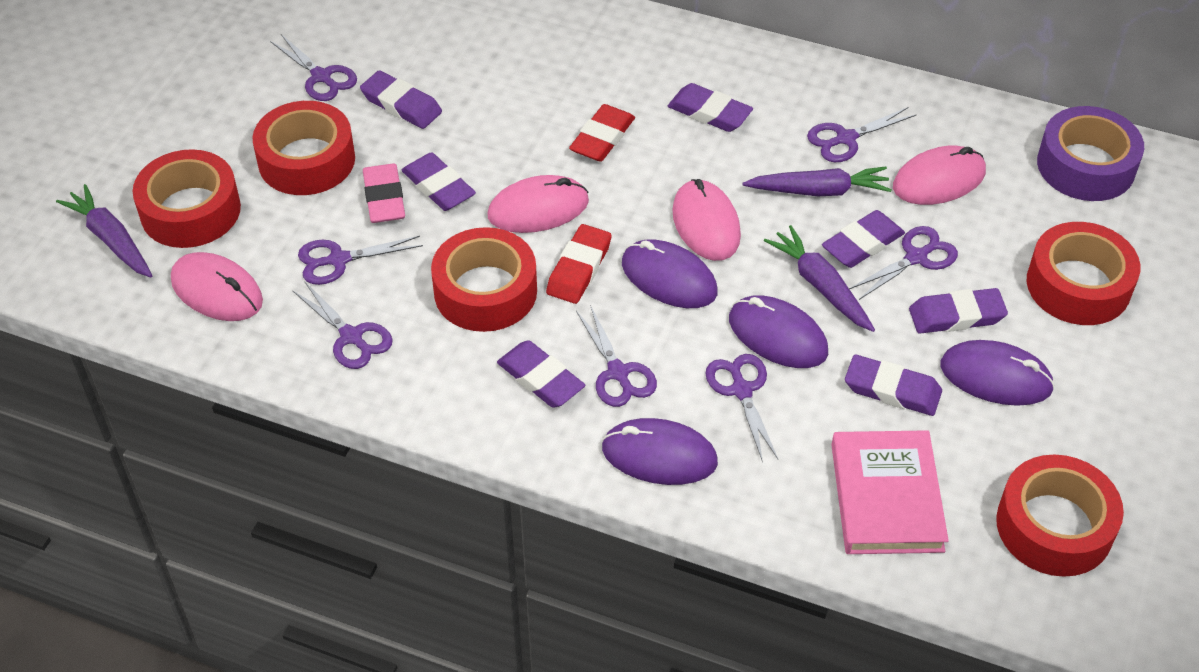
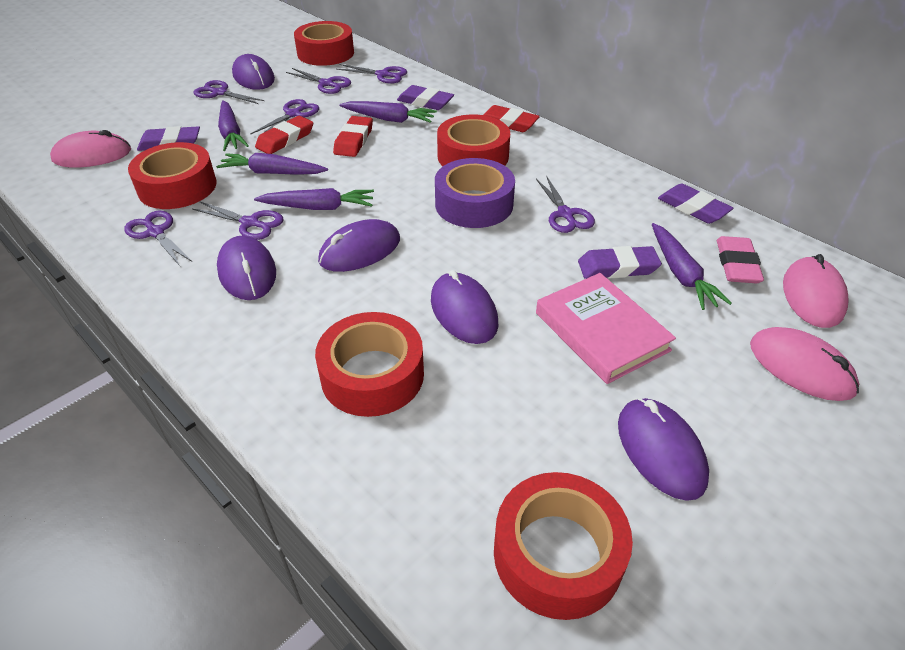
pink mouse: [171,252,263,321] [487,175,589,233] [672,179,741,261] [893,146,986,205] = 4 -> [50,130,131,168] [750,327,859,401] [783,254,849,328] = 3
purple carrot: [56,184,152,278] [742,166,892,196] [764,225,875,332] = 3 -> [216,153,328,175] [218,100,249,151] [254,188,374,210] [339,101,437,123] [652,223,732,310] = 5
purple eraser: [360,70,442,129] [401,152,476,211] [497,340,585,408] [668,83,753,132] [822,210,905,268] [845,354,942,416] [909,288,1008,334] = 7 -> [137,126,200,151] [397,85,454,110] [578,246,662,279] [658,183,734,224] = 4
purple mouse: [602,418,718,485] [622,239,718,308] [729,295,828,368] [940,340,1055,406] = 4 -> [217,236,276,300] [232,54,275,90] [318,219,400,272] [431,270,498,344] [618,398,709,501] = 5
red eraser: [546,224,612,304] [569,104,635,162] = 2 -> [255,116,313,154] [333,116,373,157] [483,105,540,132] = 3

